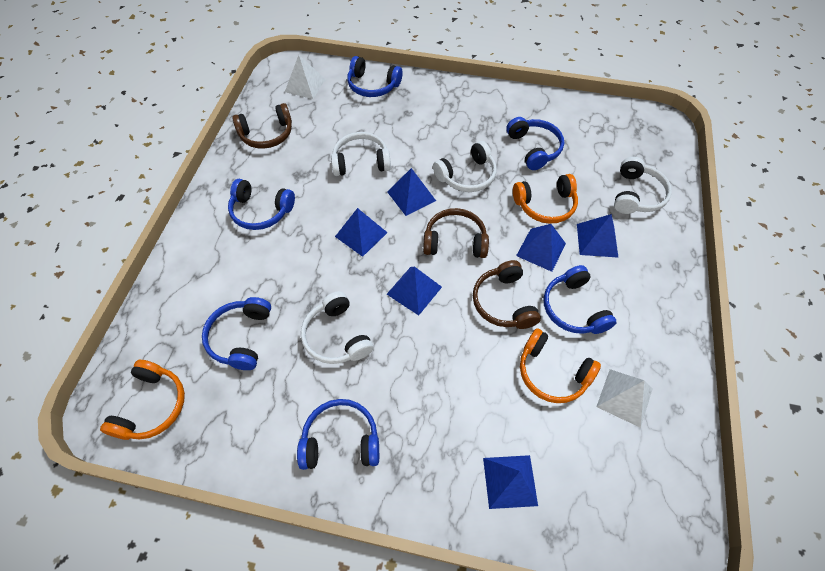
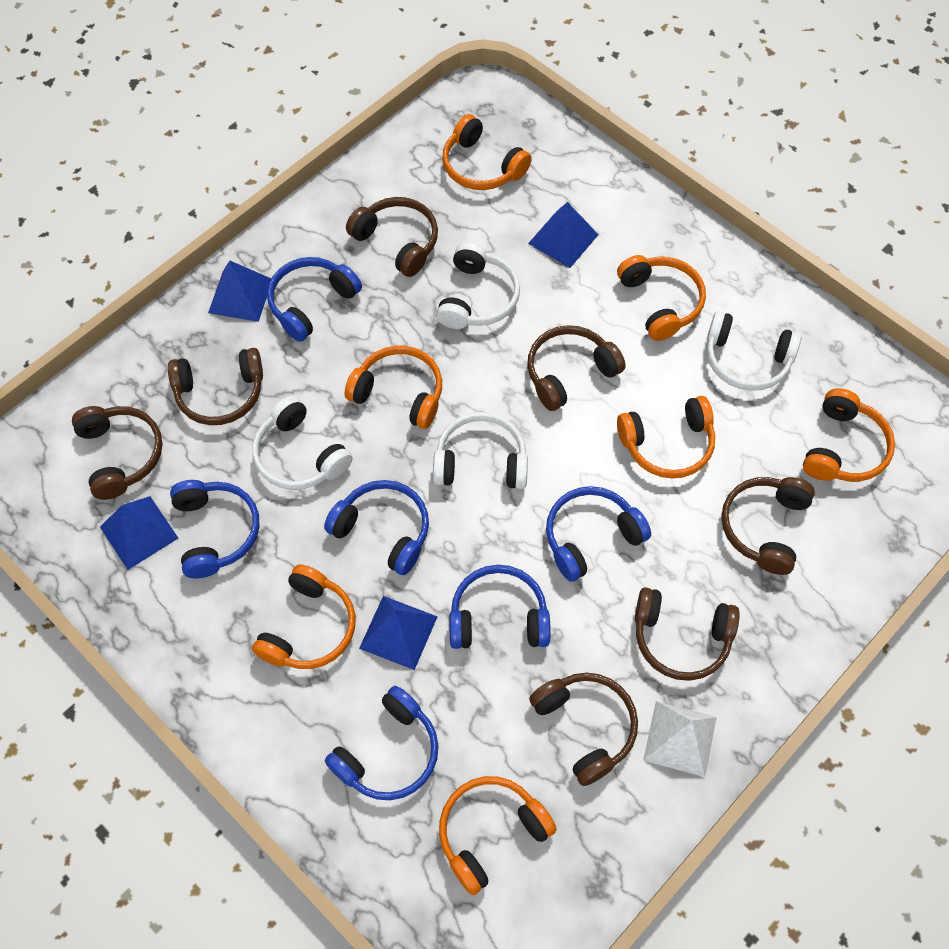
blue pyramid: [335,208,388,257] [387,168,436,216] [387,267,442,315] [483,455,538,509] [516,224,566,272] [577,214,619,258] = 6 -> [100,496,178,570] [208,261,271,322] [359,596,438,670] [528,202,598,268] = 4
brown headphones: [232,103,292,149] [423,208,489,258] [473,260,541,329] = 3 -> [72,406,163,500] [168,348,263,425] [346,197,438,277] [527,325,626,411] [529,673,638,786] [635,587,740,681] [721,477,815,575] = 7
orange headphones: [100,360,185,440] [513,174,578,224] [520,328,601,403] = 3 -> [252,564,356,669] [344,346,442,429] [439,776,557,895] [442,114,532,190] [617,255,706,341] [617,396,715,479] [803,388,895,482] = 7
white pyramid: [285,55,326,99] [596,369,653,428] = 2 -> [643,701,717,777] = 1

